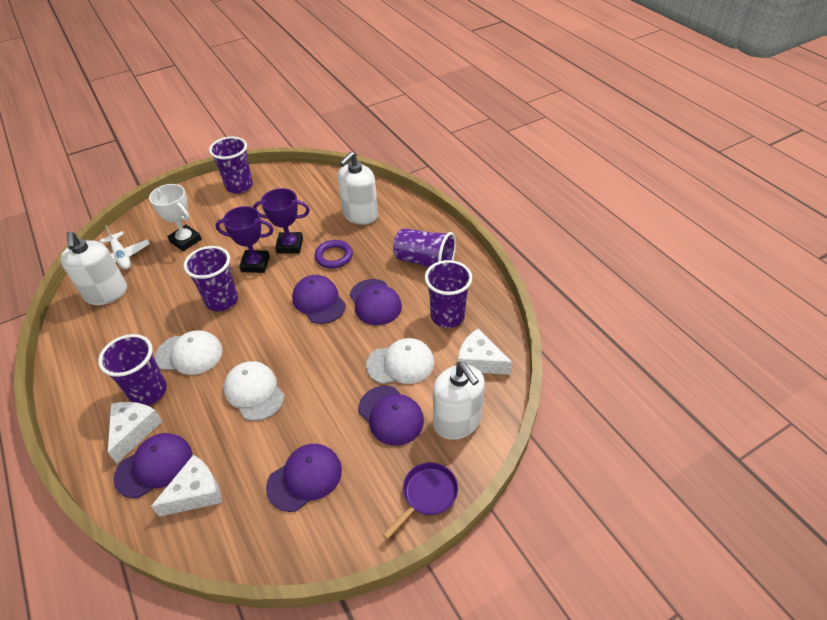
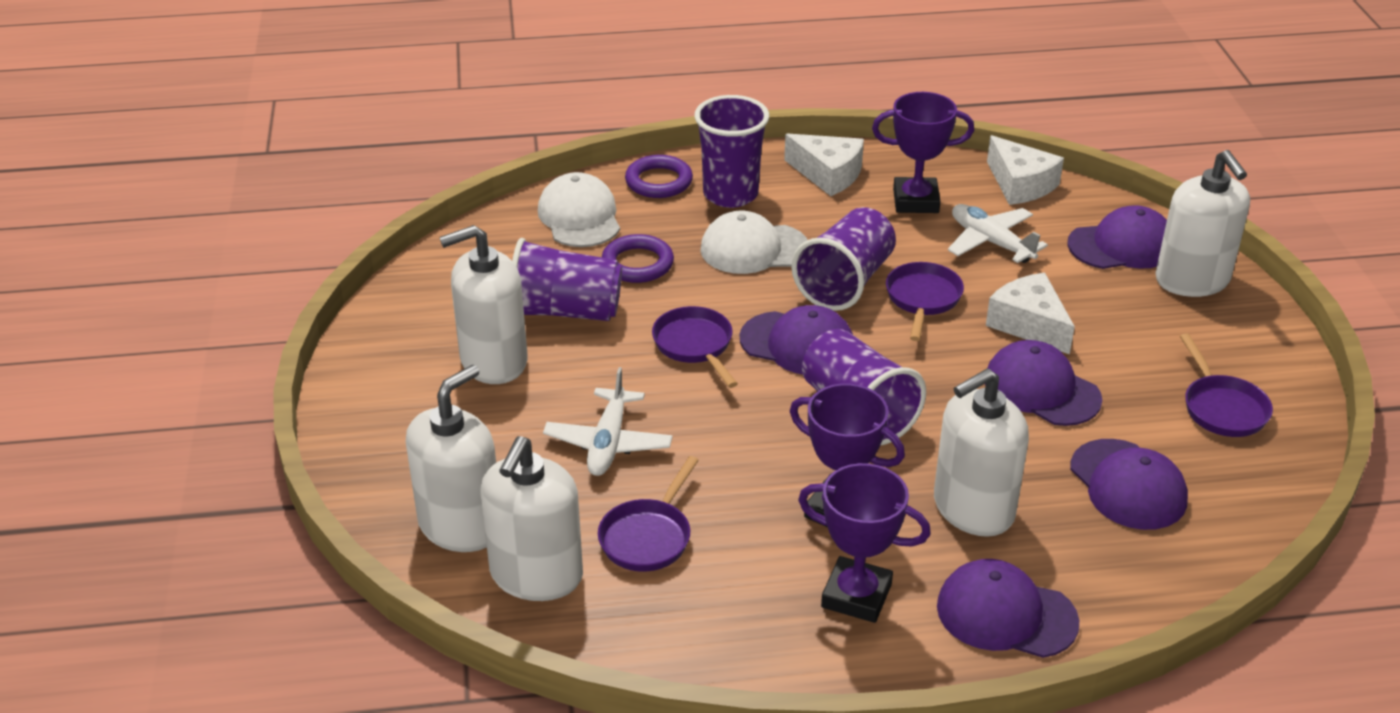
purple cup: [98,334,167,405] [184,246,238,311] [209,136,253,194] [393,228,456,267] [425,260,472,328] = 5 -> [512,238,622,321] [694,95,769,208] [791,207,896,311] [802,329,926,446] = 4
purple pan: [382,462,458,540] = 1 -> [598,456,699,572] [652,306,738,388] [886,262,964,341] [1180,333,1273,437] = 4
purple ring: [314,240,353,268] = 1 -> [602,234,674,283] [625,155,693,198] = 2
purple trophy: [215,206,273,273] [253,188,310,254] = 2 -> [790,384,905,527] [798,463,931,623] [872,92,974,213] = 3
white cap: [155,330,223,375] [224,361,285,421] [366,338,434,384] = 3 -> [538,172,620,247] [700,210,807,274] = 2
white plane: [100,225,150,270] = 1 -> [543,367,673,476] [948,204,1048,263] = 2
white soap dispenser: [60,231,127,305] [338,152,378,225] [433,362,485,440] = 3 -> [406,365,496,552] [439,225,528,384] [481,436,583,601] [934,368,1029,537] [1155,150,1250,297] = 5
white trophy: [149,184,202,251] = 1 -> none = 0

